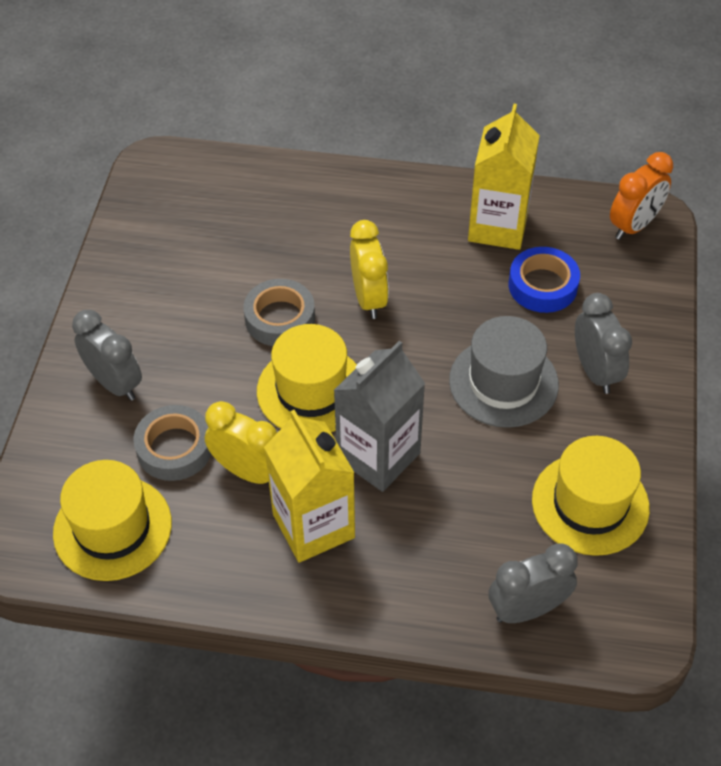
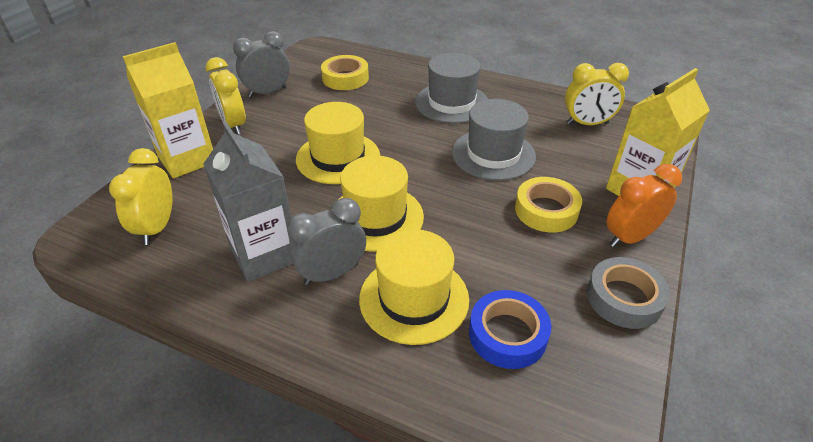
grey clock: [72,310,142,401] [488,543,578,623] [575,293,632,394] = 3 -> [233,31,290,97] [287,198,366,285] = 2
grey hat: [449,316,559,428] = 1 -> [415,53,488,123] [452,99,536,181] = 2
grey tape: [134,405,211,481] [243,279,315,346] = 2 -> [587,257,670,329] = 1
yellow clock: [205,401,277,484] [350,220,389,319] = 2 -> [109,148,172,245] [206,57,246,135] [565,63,629,125] = 3
yellow tape: none = 0 -> [321,55,369,90] [515,177,582,233] = 2

